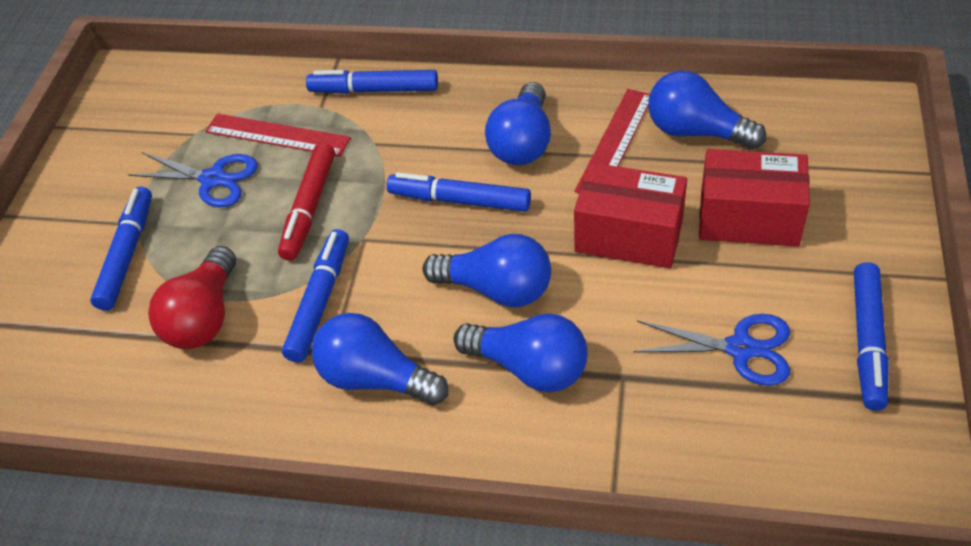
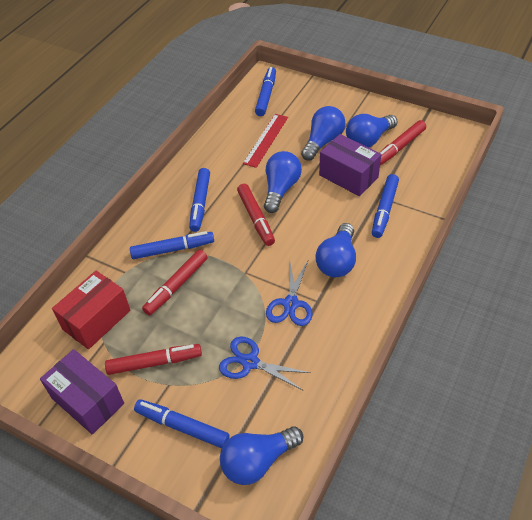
purple box: none = 0 -> [40,349,124,434] [319,134,381,196] = 2
red box: [574,162,687,268] [699,149,810,247] = 2 -> [52,271,130,349] = 1
red light bulb: [148,246,236,349] = 1 -> none = 0
red marker: [278,143,335,261] = 1 -> [105,344,202,375] [142,250,208,315] [237,184,275,246] [380,120,426,166] = 4
red ruler: [205,113,351,157] [575,89,650,193] = 2 -> [243,114,288,168] = 1

